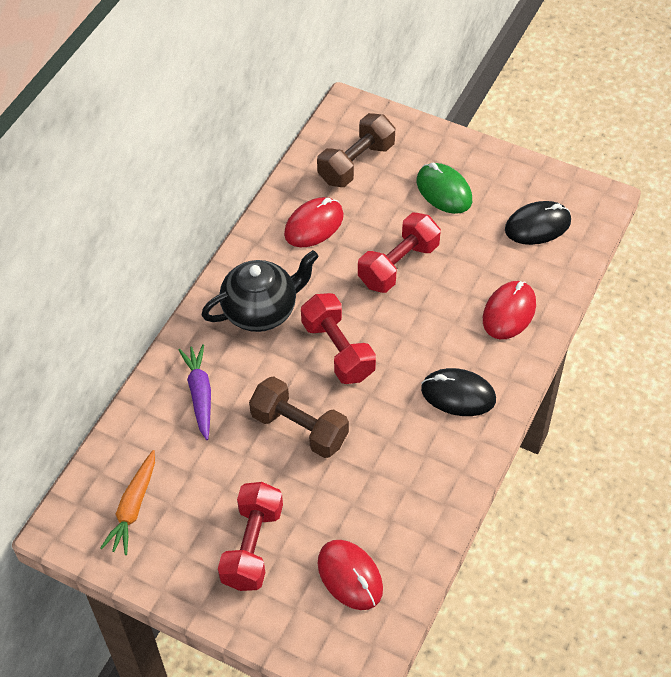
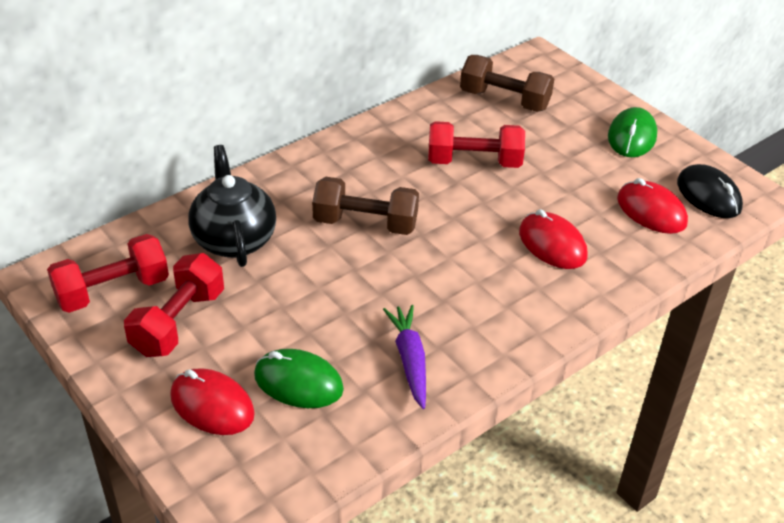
black mouse: [421,368,496,416] [505,201,571,245] = 2 -> [677,164,743,218] = 1
green mouse: [417,163,472,214] = 1 -> [254,349,344,408] [608,107,657,157] = 2
orange carrot: [100,450,155,555] = 1 -> none = 0

